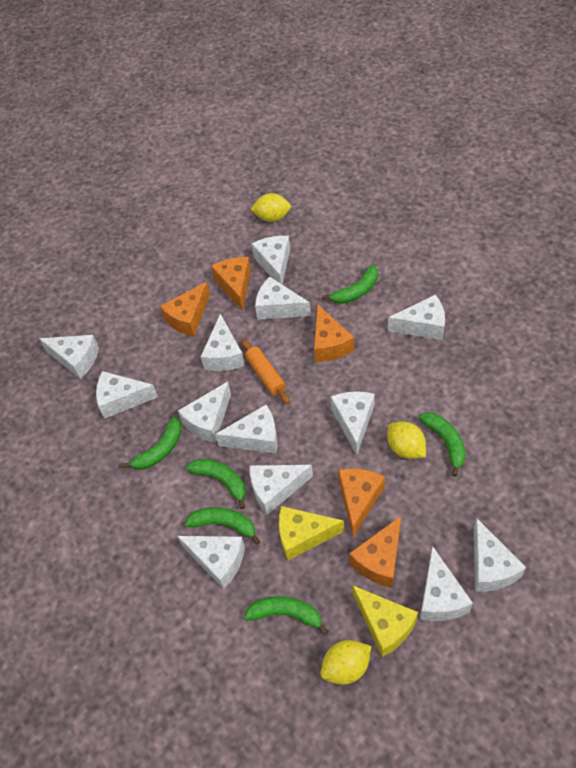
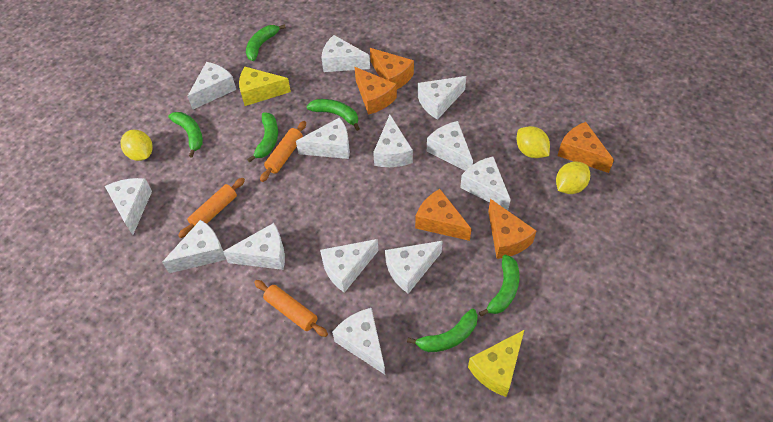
orange rolling pin: [242,339,290,404] = 1 -> [178,178,245,238] [254,280,328,337] [260,121,306,182] = 3

